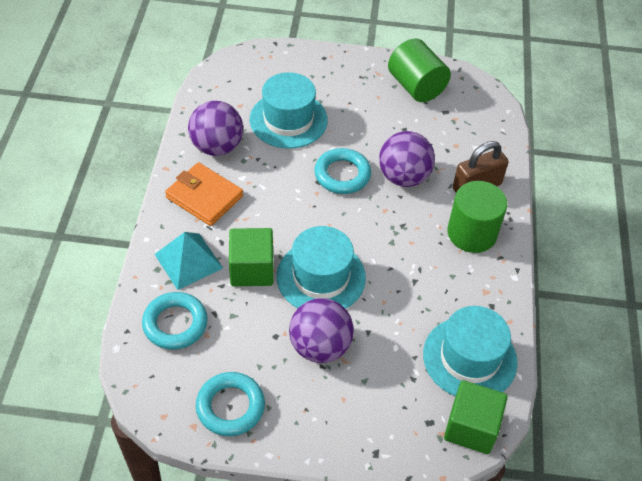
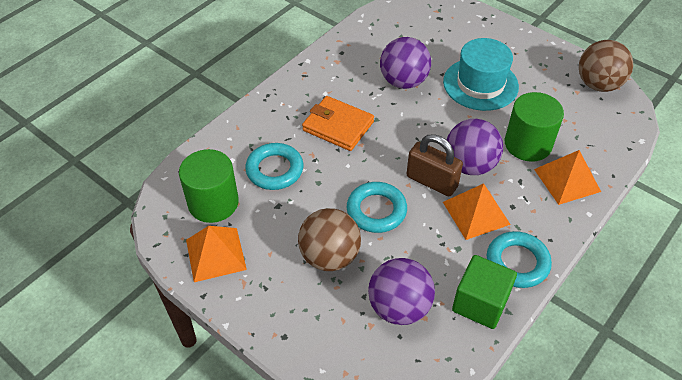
brown ball: none = 0 -> [298,208,361,271] [579,40,633,92] = 2
green cube: [229,228,273,286] [444,380,508,454] = 2 -> [452,255,517,329] = 1
orange pyramid: none = 0 -> [186,226,247,282] [443,183,511,240] [534,150,601,205] = 3
turquoise hat: [250,72,328,148] [277,226,366,309] [423,306,518,396] = 3 -> [443,38,519,111] = 1
turquoise pyramid: [154,232,223,290] = 1 -> none = 0

